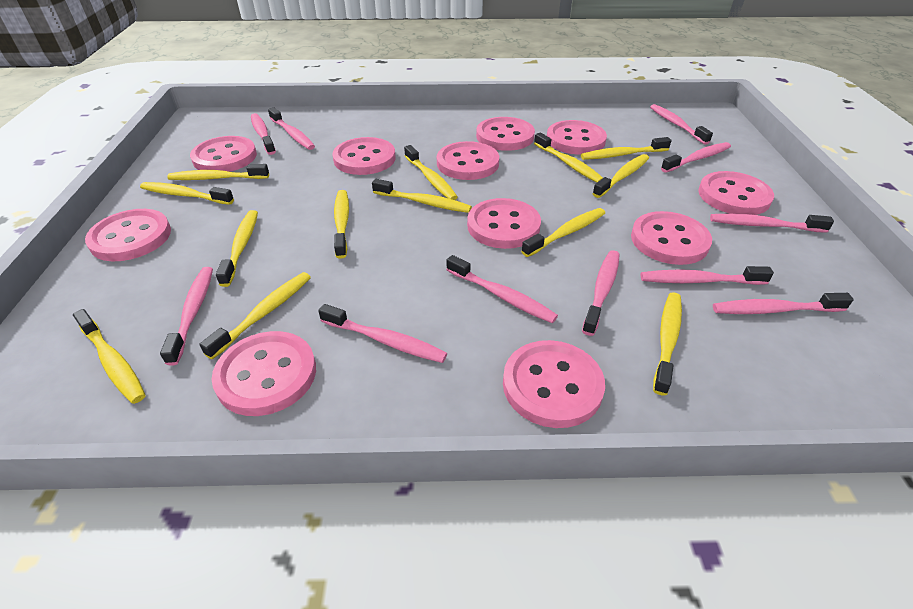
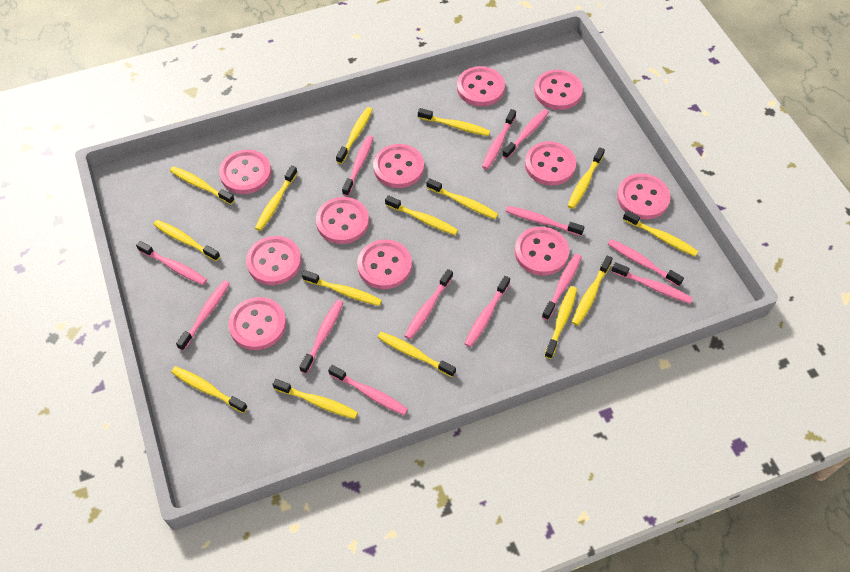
pink toothbrush: [160,267,213,366] [251,113,276,155] [268,107,315,150] [318,304,447,363] [447,255,558,323] [582,250,620,336] [641,266,774,285] [650,104,713,145] [661,142,731,173] [710,214,834,233] [713,293,854,314] = 11 -> [136,241,207,285] [176,280,230,351] [299,300,343,374] [328,365,408,415] [342,135,373,196] [404,269,453,339] [464,276,510,347] [482,109,516,170] [502,109,549,159] [505,206,584,236] [542,254,582,320] [608,239,684,287] [612,262,693,304] = 13
yellow toothbrush: [73,309,146,404] [140,182,234,205] [167,164,269,180] [199,272,311,359] [216,210,258,287] [334,190,349,259] [372,179,472,213] [404,145,458,200] [521,208,605,257] [534,132,603,182] [581,137,672,160] [592,154,649,198] [653,292,682,396] = 13 -> [153,220,220,261] [170,166,235,205] [171,366,248,413] [255,166,298,231] [272,379,358,419] [302,270,382,306] [336,107,373,164] [377,332,456,377] [385,195,458,235] [418,108,490,136] [426,178,498,219] [544,286,577,359] [568,147,605,209] [572,255,613,326] [623,210,698,256] = 15

